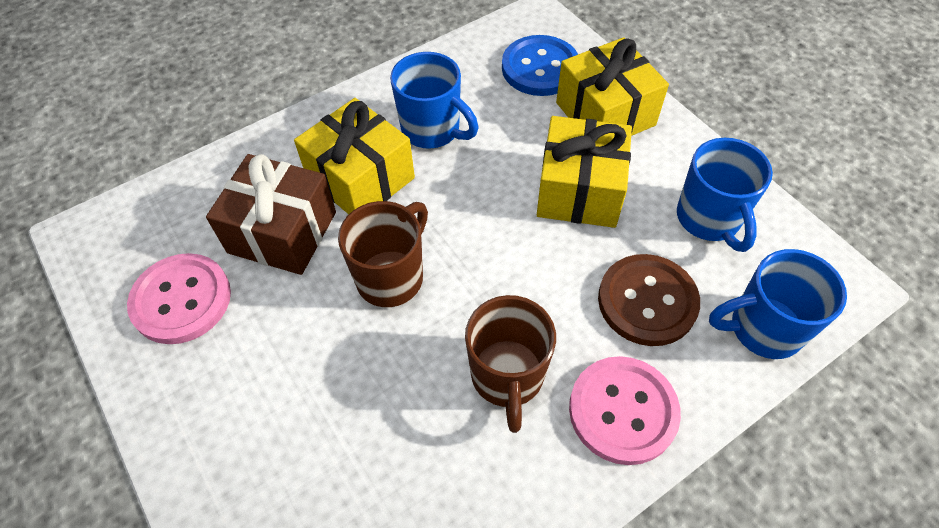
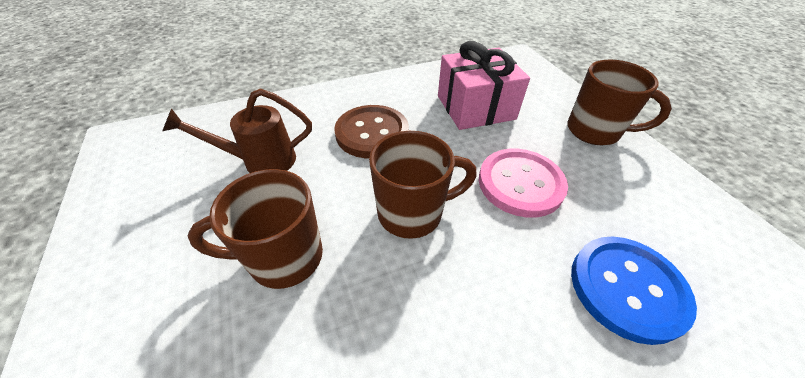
blue mug: [390,52,478,149] [677,138,773,252] [709,249,847,359] = 3 -> none = 0
brown gift: [206,154,336,275] = 1 -> none = 0
brown mug: [338,201,428,307] [465,295,556,433] = 2 -> [188,169,323,289] [369,131,477,239] [567,60,672,145] = 3
brown watering can: none = 0 -> [162,88,312,173] = 1
pink button: [127,253,231,344] [569,356,681,465] = 2 -> [479,149,568,218] = 1
pink gift: none = 0 -> [438,41,530,130] = 1
yellow gift: [294,98,415,214] [537,116,632,228] [556,37,669,136] = 3 -> none = 0

